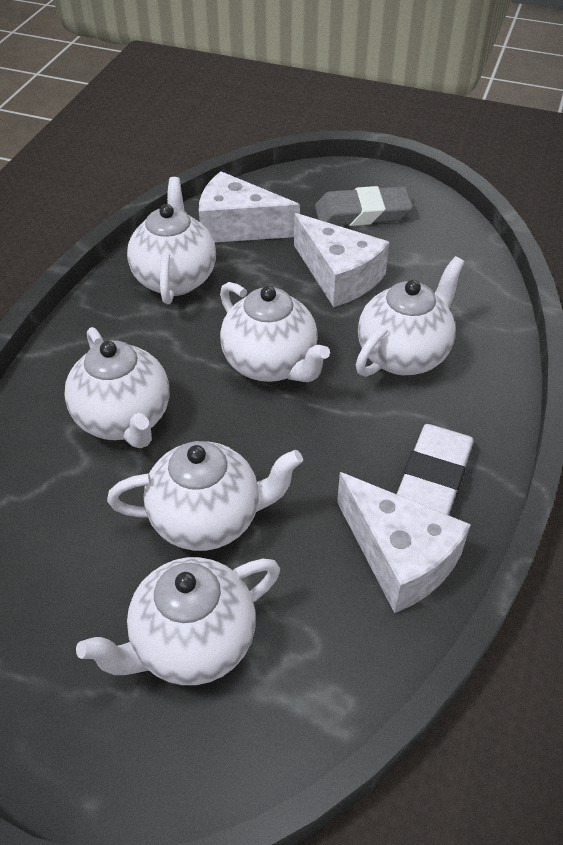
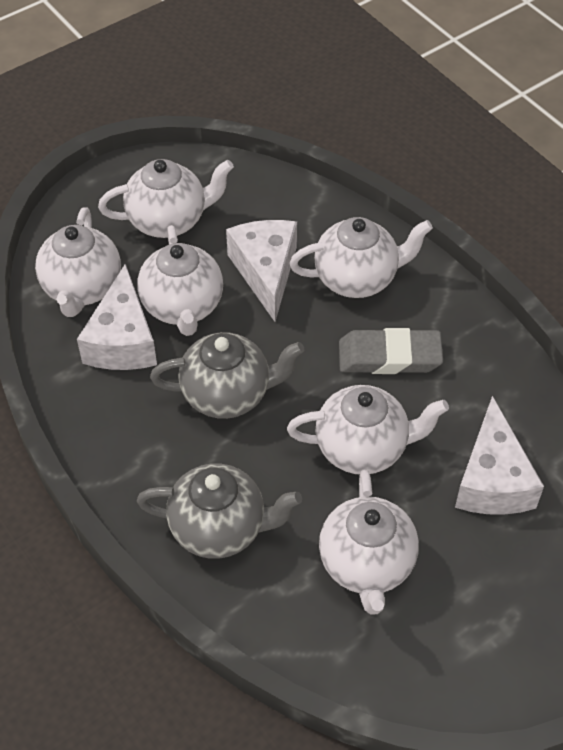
grey teapot: none = 0 -> [137,463,302,559] [150,332,305,419] = 2
white eraser: [397,424,474,515] = 1 -> none = 0

